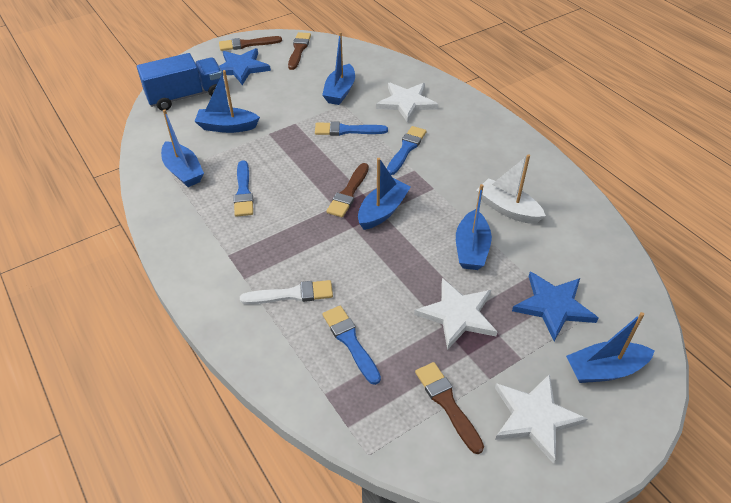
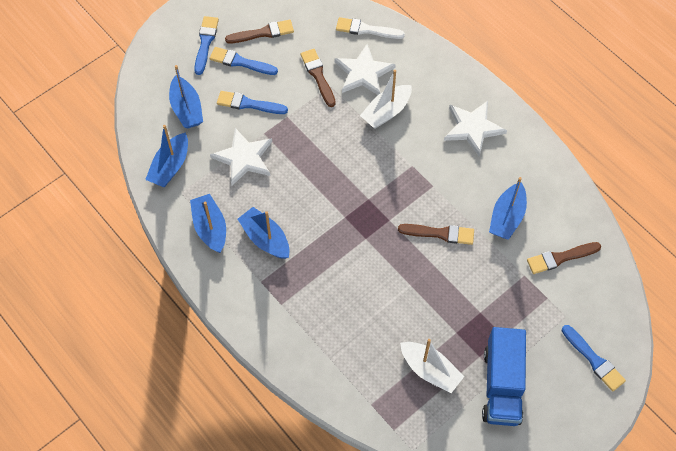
blue boat: [161,109,204,187] [194,70,260,133] [322,32,355,105] [358,158,411,230] [456,184,492,270] [566,312,655,383] = 6 -> [145,125,188,187] [169,65,203,128] [190,194,226,253] [237,207,290,259] [489,177,527,240] = 5
blue star: [219,48,271,85] [512,272,599,341] = 2 -> none = 0
white boat: [476,154,546,224] = 1 -> [360,70,412,128] [400,339,464,393] = 2

